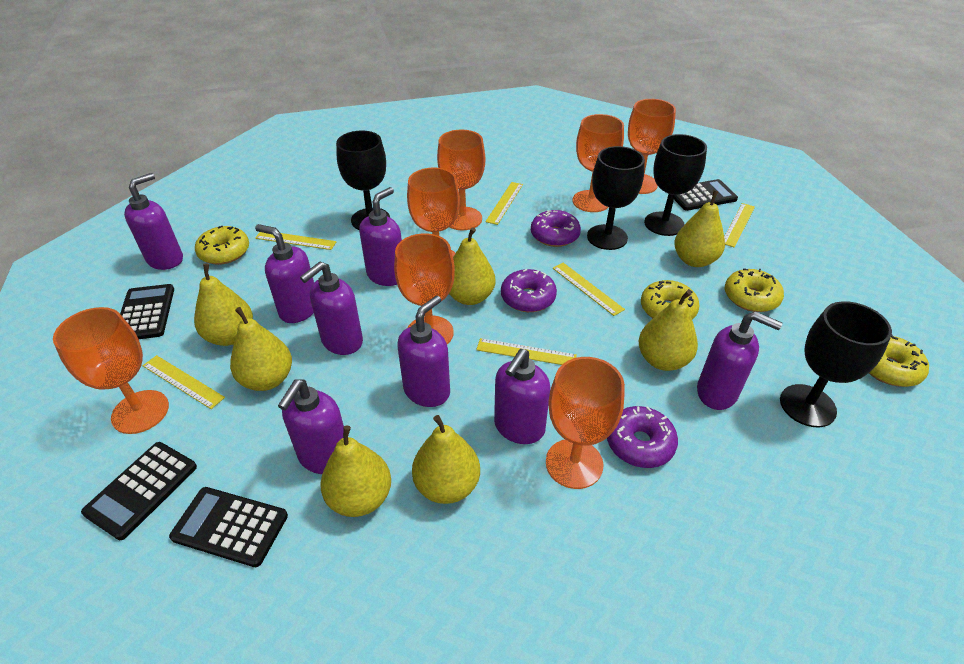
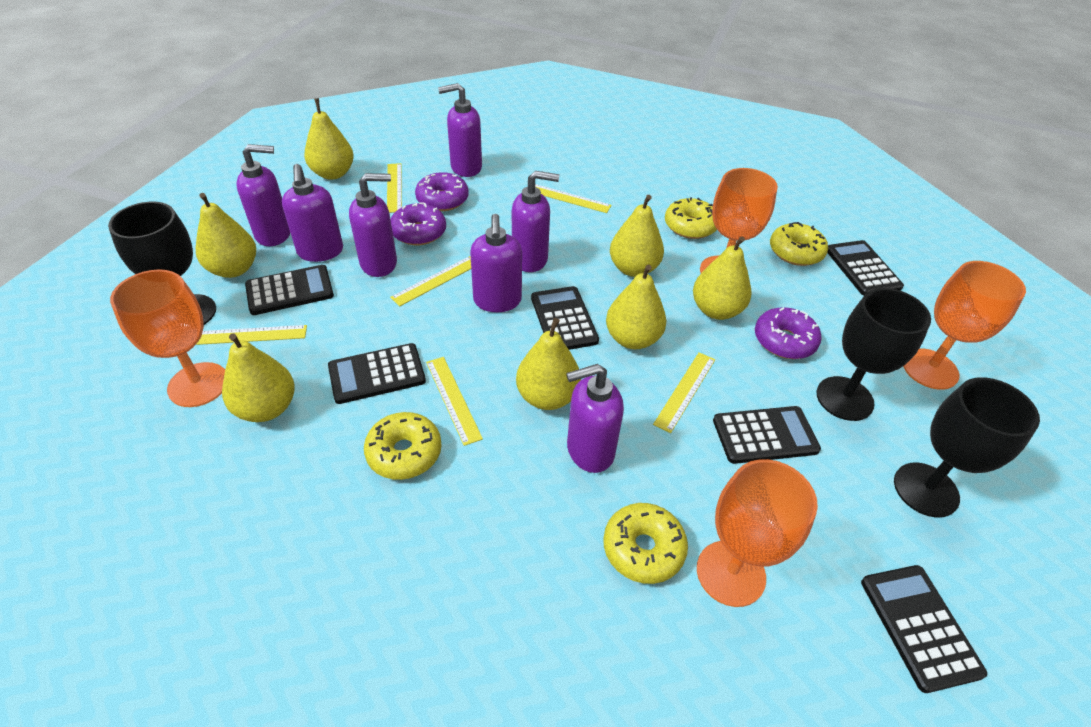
black calculator: [81,442,197,540] [120,284,174,339] [169,487,288,567] [674,179,738,211] = 4 -> [245,265,334,315] [328,343,426,404] [531,286,599,350] [713,406,821,464] [827,240,904,295] [861,565,987,693] = 6
black goblet: [336,130,390,230] [587,146,645,250] [644,134,707,236] [780,301,892,427] = 4 -> [108,202,216,325] [816,288,931,421] [894,377,1040,518] = 3
orange goblet: [53,307,169,434] [394,233,455,344] [407,168,460,257] [437,130,485,230] [546,357,625,489] [572,114,624,212] [628,99,676,194] = 7 -> [110,270,225,407] [697,459,818,607] [700,168,778,273] [903,261,1026,390] = 4
purple soap dispenser: [124,173,183,270] [255,224,314,323] [278,380,344,474] [300,261,363,355] [359,187,402,286] [397,296,450,407] [494,349,550,444] [697,311,783,410] = 8 -> [236,144,290,246] [282,164,343,262] [349,173,397,277] [438,83,482,177] [470,214,522,312] [512,171,559,272] [566,364,624,473] = 7

